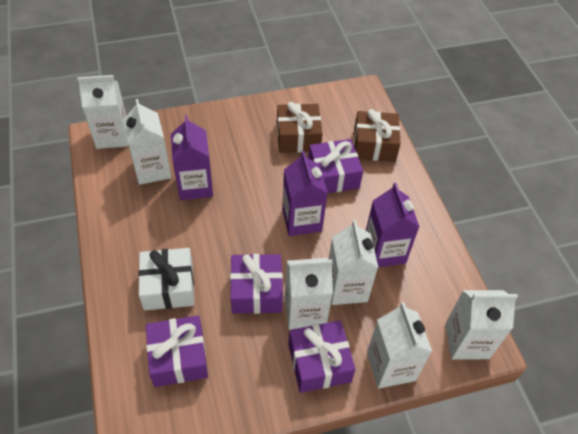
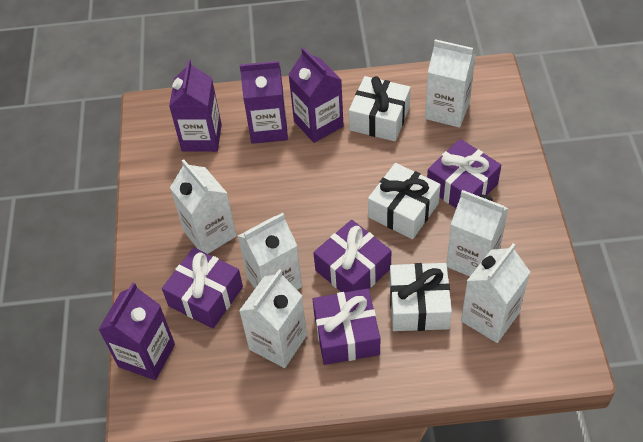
brown gift: [277,102,323,153] [354,109,401,162] = 2 -> none = 0
purple carton: [171,115,213,200] [282,151,328,236] [366,183,420,267] = 3 -> [98,282,175,380] [169,59,222,152] [240,61,288,144] [288,47,343,143] = 4
white gift: [138,248,194,311] = 1 -> [349,76,411,141] [368,163,441,239] [390,263,452,331] = 3

